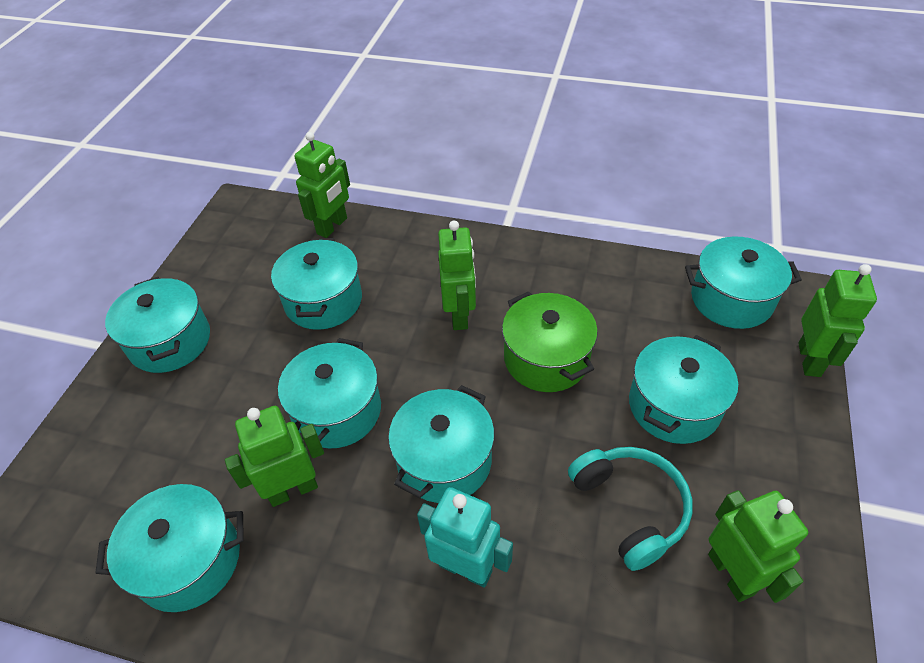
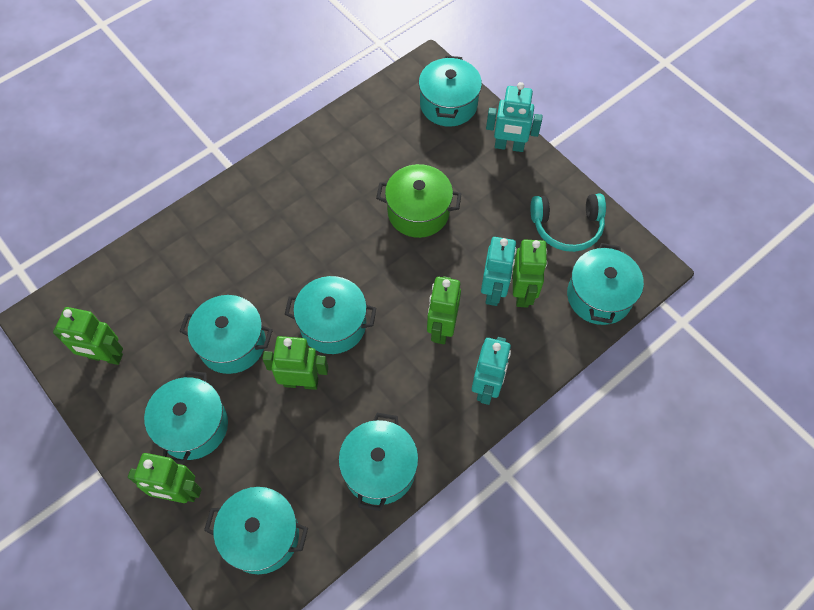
turquoise robot: [417,487,513,588] = 1 -> [472,337,511,405] [481,237,517,306] [486,82,543,152] = 3

